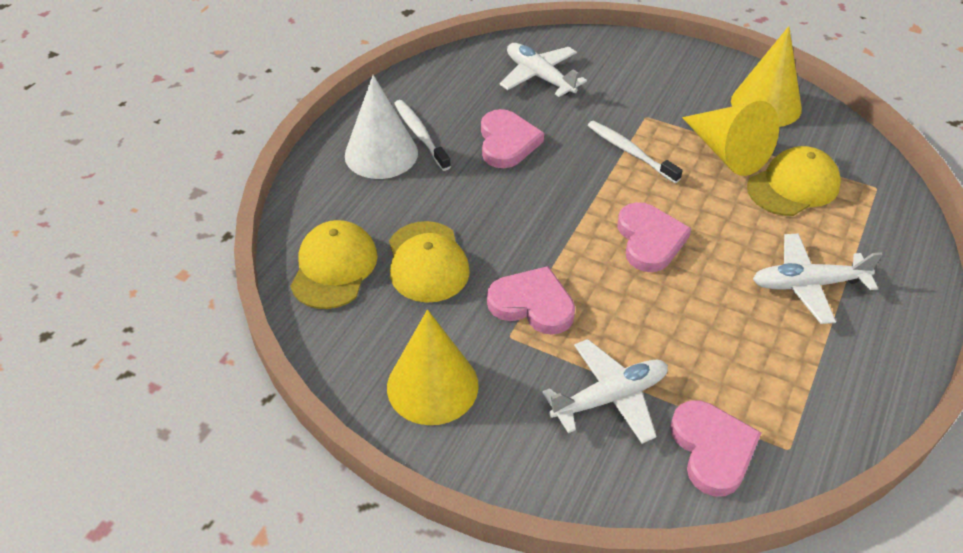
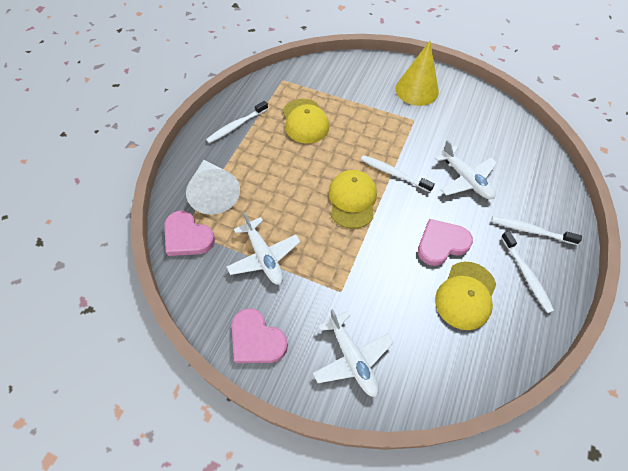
pink heart: [481,109,544,168] [487,266,575,335] [618,202,691,272] [670,400,762,497] = 4 -> [164,211,215,256] [232,308,288,363] [418,219,473,266] = 3
white toothbrush: [394,100,451,171] [587,121,683,183] = 2 -> [206,101,268,143] [361,155,435,192] [491,216,582,245] [501,231,554,313] = 4
yellow cone: [387,310,479,425] [682,101,779,176] [731,26,802,127] = 3 -> [395,41,439,106] = 1

